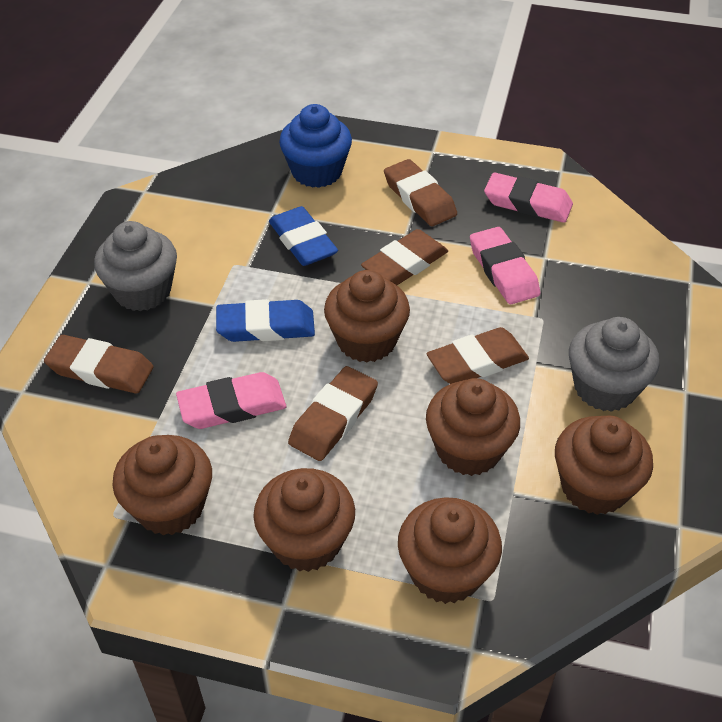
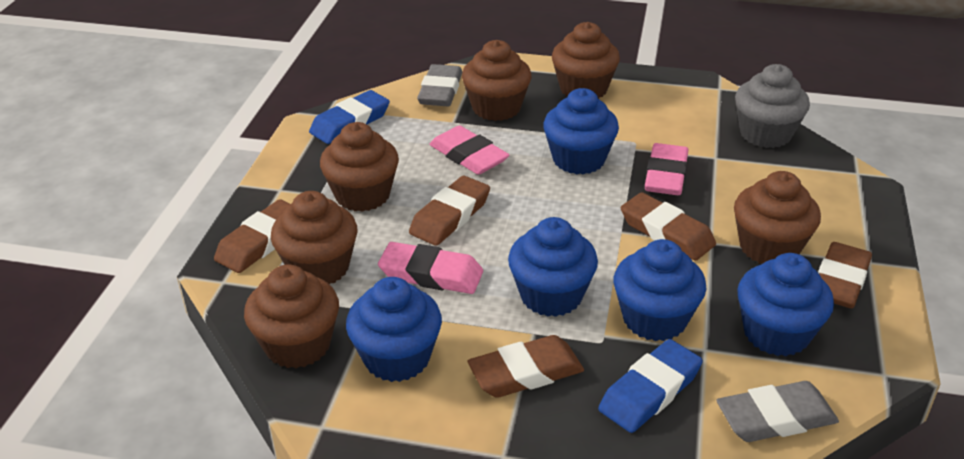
blue cupcake: [279,104,352,188] = 1 -> [346,277,442,382] [508,217,598,317] [543,88,619,175] [614,239,706,341] [737,253,834,356] = 5
grey cupcake: [94,221,177,311] [569,317,660,412] = 2 -> [735,64,810,148] = 1
grey eraser: none = 0 -> [417,64,462,106] [716,381,839,442] = 2

